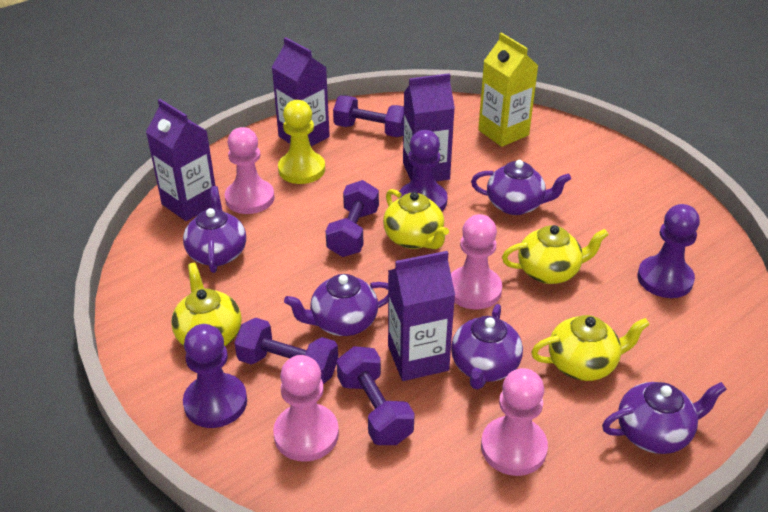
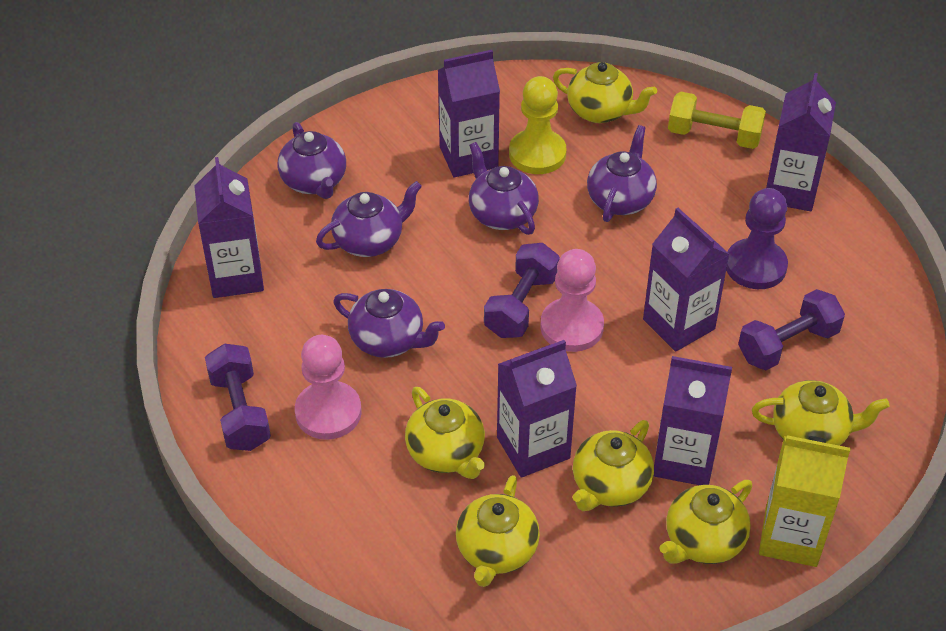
pink pawn: [225,127,275,214] [273,355,339,462] [451,214,502,309] [481,368,548,476] = 4 -> [295,335,362,440] [540,249,604,352] = 2
purple carton: [146,99,215,221] [272,37,330,146] [388,251,455,381] [403,73,455,182] = 4 -> [194,157,264,298] [438,50,500,178] [497,340,577,478] [643,208,730,352] [654,356,732,485] [766,73,836,211] = 6
purple dumbbell: [234,318,338,384] [326,180,379,257] [333,95,404,137] [337,346,415,445] = 4 -> [205,343,271,451] [484,243,560,338] [738,289,845,370] = 3
purple pawn: [183,324,247,428] [398,130,448,211] [637,204,700,298] = 3 -> [726,188,788,289] = 1
yellow dumbbell: none = 0 -> [668,92,766,149] = 1
yellow teapot: [171,263,242,346] [383,189,449,249] [502,225,609,284] [531,315,650,381] = 4 -> [405,387,485,479] [456,475,540,587] [553,62,657,123] [573,420,654,511] [659,480,752,564] [752,380,890,446] = 6

